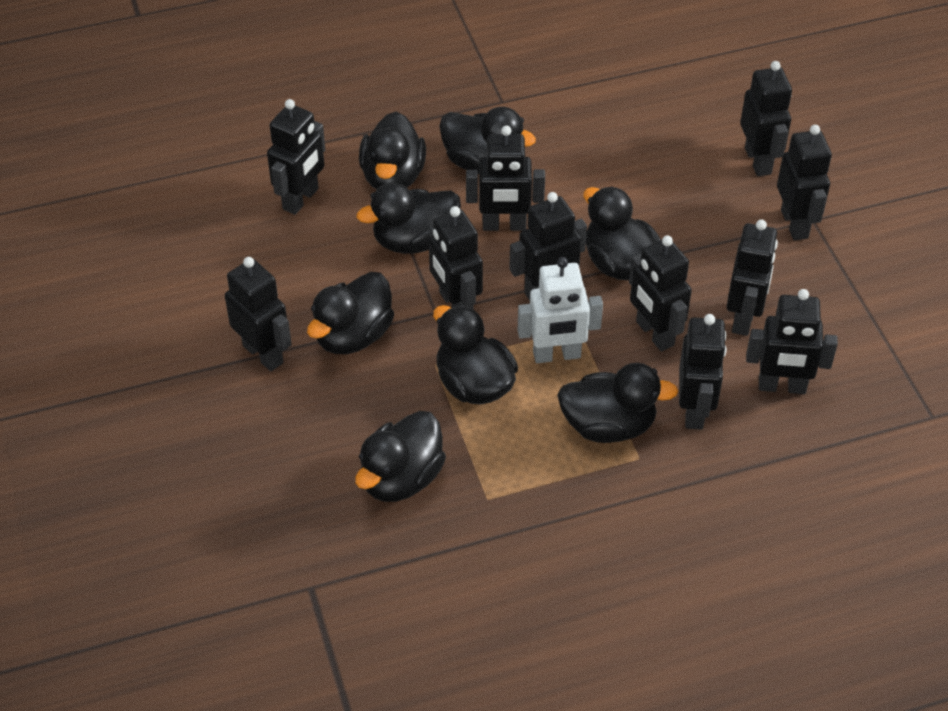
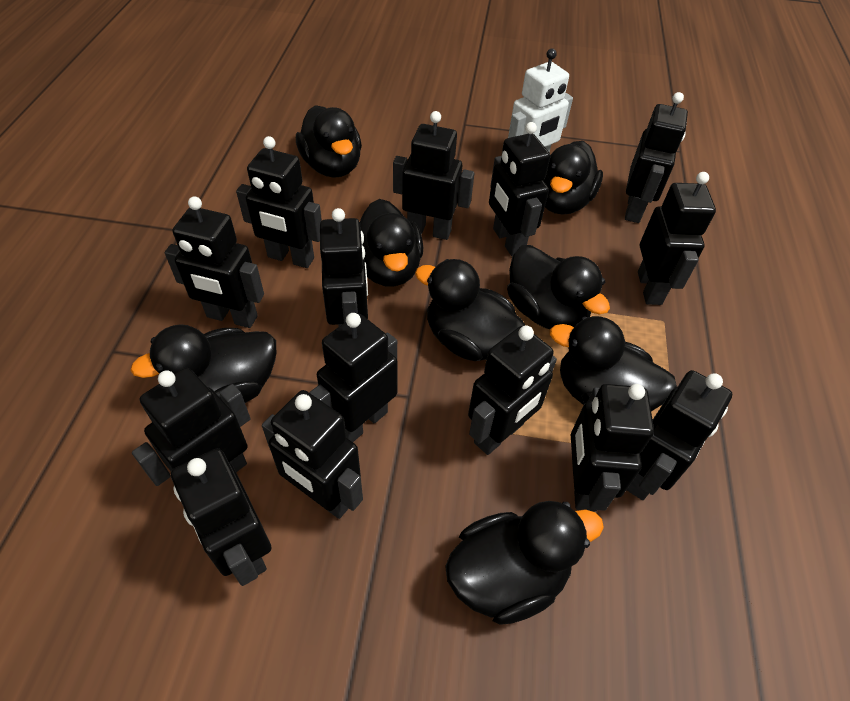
black robot: [225,257,292,371] [267,99,325,215] [429,206,483,309] [466,126,545,231] [509,192,587,300] [629,235,692,351] [679,314,727,430] [726,220,778,336] [740,61,792,176] [746,289,838,394] [777,125,832,240] = 11 -> [132,368,250,486] [165,196,264,328] [171,448,271,586] [236,136,322,268] [262,390,363,519] [309,313,398,442] [320,208,368,326] [393,111,475,240] [468,325,557,455] [489,122,550,256] [571,384,654,511] [625,92,688,223] [627,370,732,500] [638,172,716,305] = 14

